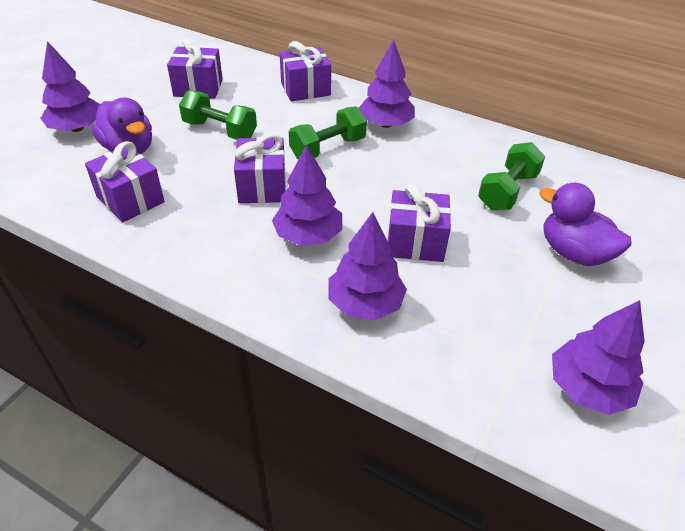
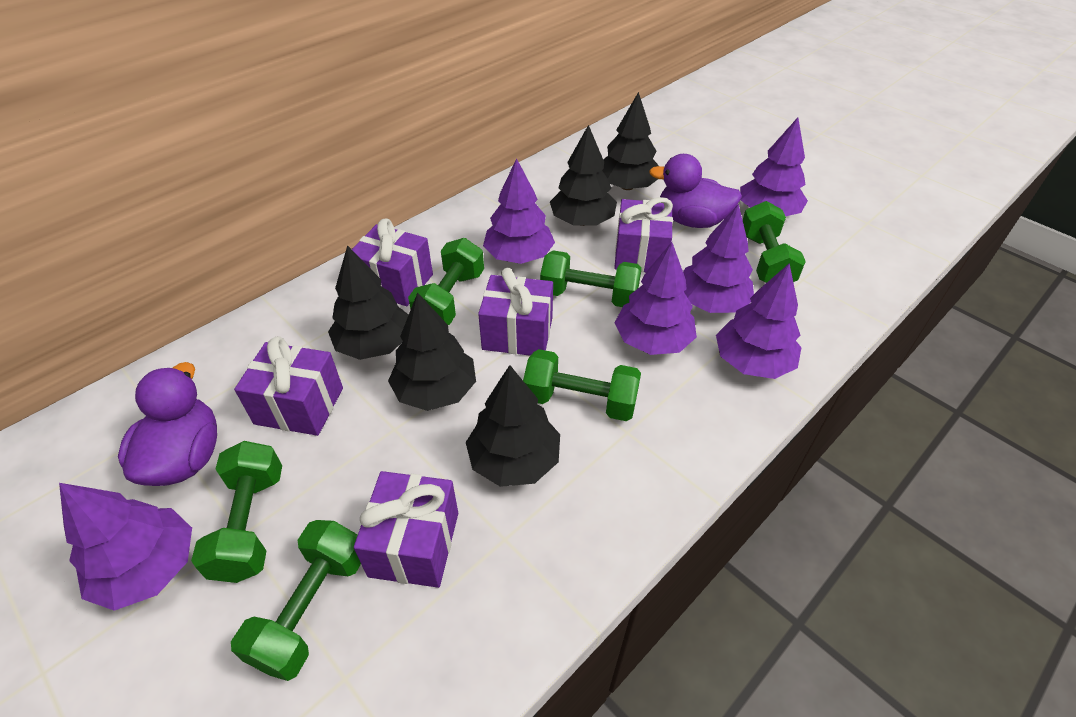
black tree: none = 0 -> [328,245,409,360] [388,292,476,411] [466,365,560,487] [550,125,617,226] [602,92,658,190] = 5
green dumbbell: [179,90,257,140] [289,106,367,159] [478,142,545,210] = 3 -> [191,441,282,583] [231,520,361,681] [408,238,484,325] [523,349,641,421] [540,250,642,307] [743,201,806,283] = 6
purple tree: [40,41,100,132] [272,144,342,246] [328,212,407,320] [359,40,415,128] [552,300,645,415] = 5 -> [59,483,192,611] [483,158,555,264] [615,242,697,355] [683,204,754,313] [716,264,802,379] [740,118,808,216] = 6

